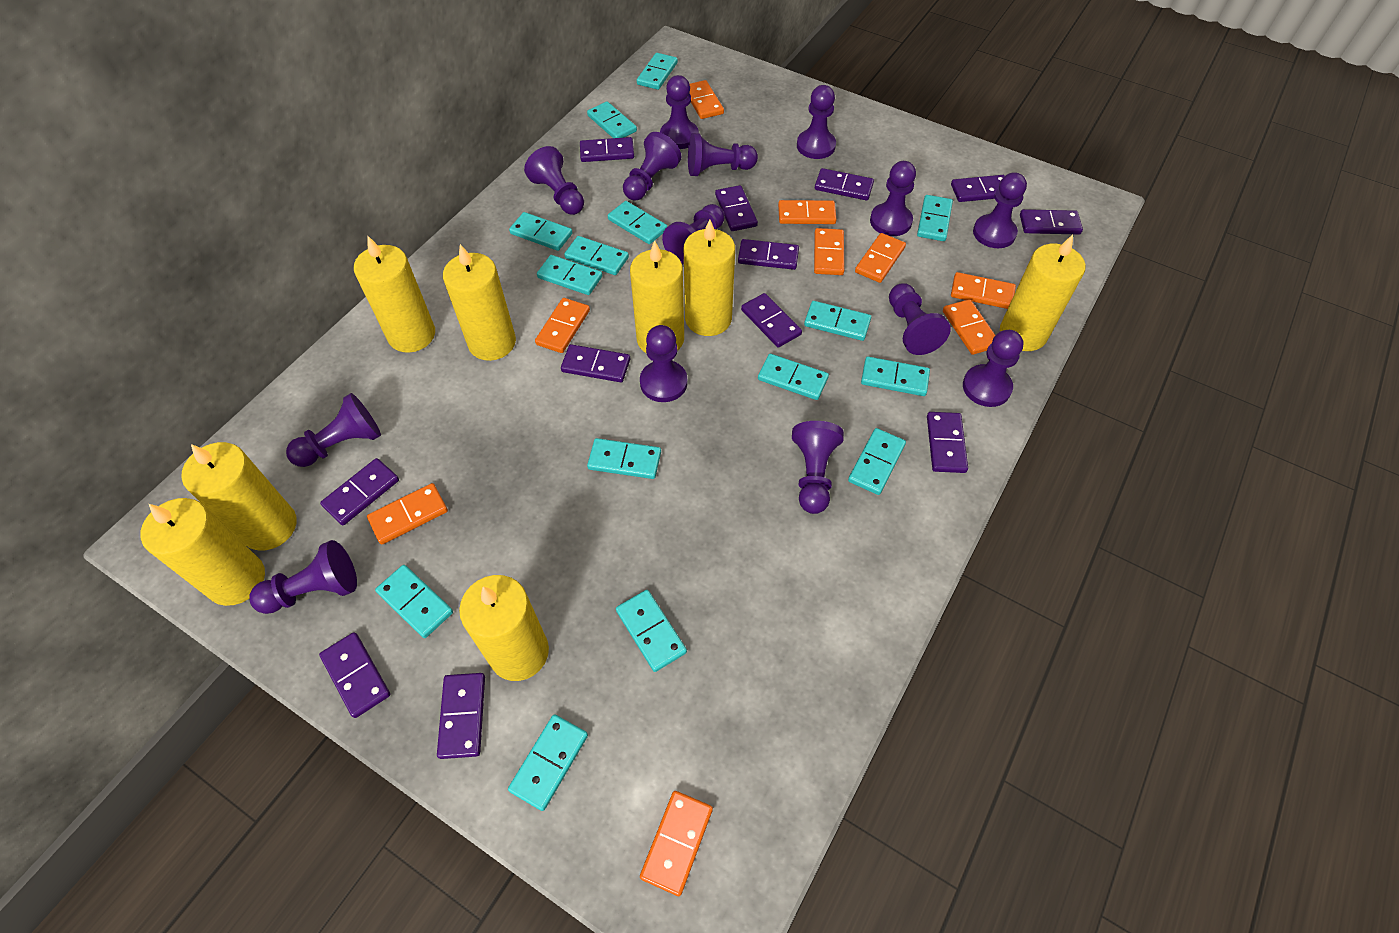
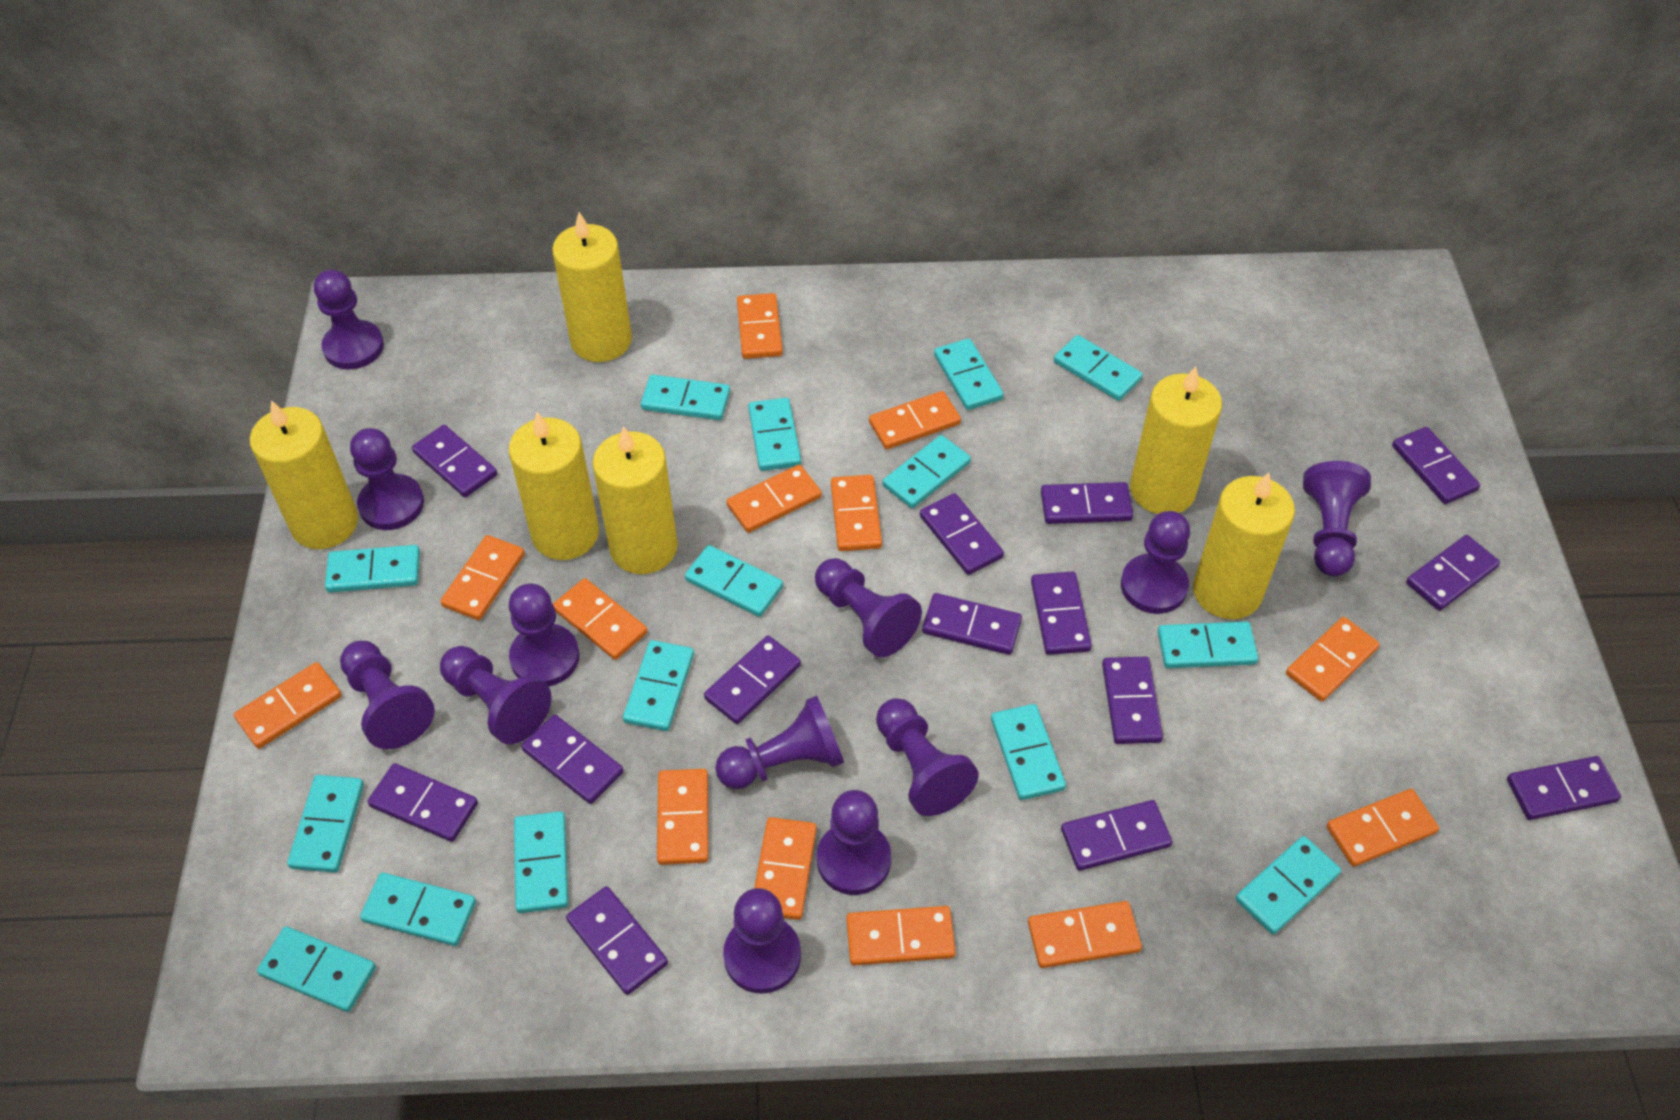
orange domino: [367,483,448,544] [535,298,590,353] [640,791,713,896] [689,80,724,119] [778,200,837,224] [814,228,844,275] [855,233,906,283] [943,299,995,355] [951,272,1016,309] = 9 -> [234,662,342,749] [440,535,525,620] [553,578,647,660] [657,769,708,865] [726,465,822,533] [737,293,783,359] [754,817,817,920] [831,475,882,551] [846,906,956,966] [869,391,961,449] [1028,901,1142,968] [1286,617,1380,702] [1326,789,1439,867] = 13
purple domino: [319,632,390,718] [320,458,399,525] [437,673,485,759] [561,344,630,382] [580,137,634,162] [715,185,758,231] [738,239,799,270] [741,293,802,347] [815,168,874,200] [927,412,968,473] [951,175,1005,202] [1020,209,1083,235] = 12 -> [368,763,478,842] [412,425,497,497] [522,715,624,804] [566,886,668,995] [704,635,801,724] [920,493,1004,575] [922,593,1022,655] [1031,571,1092,655] [1041,482,1133,524] [1061,800,1172,871] [1102,657,1163,744] [1392,427,1480,504] [1406,535,1500,611] [1507,756,1621,820] = 14
purple pawn: [249,540,357,614] [286,393,381,467] [524,146,584,215] [623,132,682,201] [640,325,688,402] [660,75,699,149] [662,204,724,265] [688,133,758,176] [792,421,844,514] [797,85,836,159] [870,161,916,236] [889,283,951,355] [963,330,1023,407] [973,172,1027,248] = 14 -> [314,269,384,369] [340,641,435,749] [350,428,424,530] [440,646,552,744] [509,583,579,687] [715,696,844,789] [723,888,801,994] [815,558,922,657] [817,790,891,895] [876,698,978,816] [1121,511,1190,614] [1303,461,1371,577] = 12
yellow candle: [140,498,265,606] [181,442,297,550] [354,236,435,353] [443,244,516,361] [459,575,549,681] [630,240,684,354] [684,219,735,336] [1000,235,1085,351] = 8 -> [250,400,358,549] [509,412,599,560] [552,212,632,362] [593,426,678,574] [1130,366,1222,514] [1193,472,1295,619] = 6

